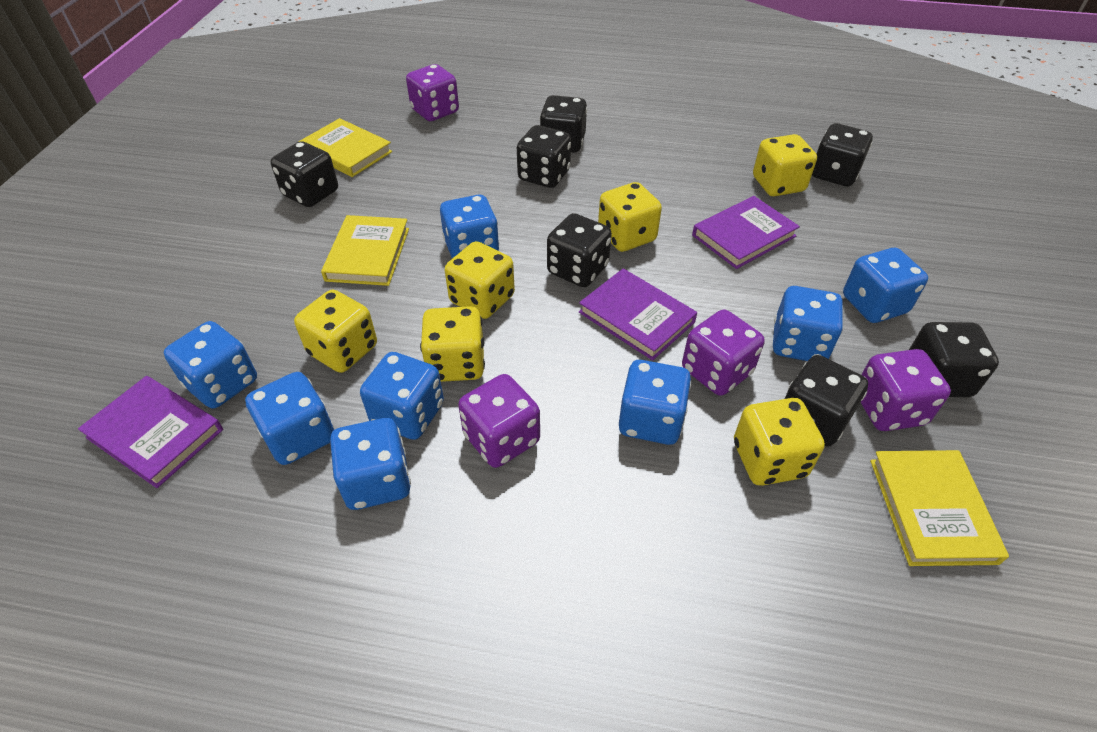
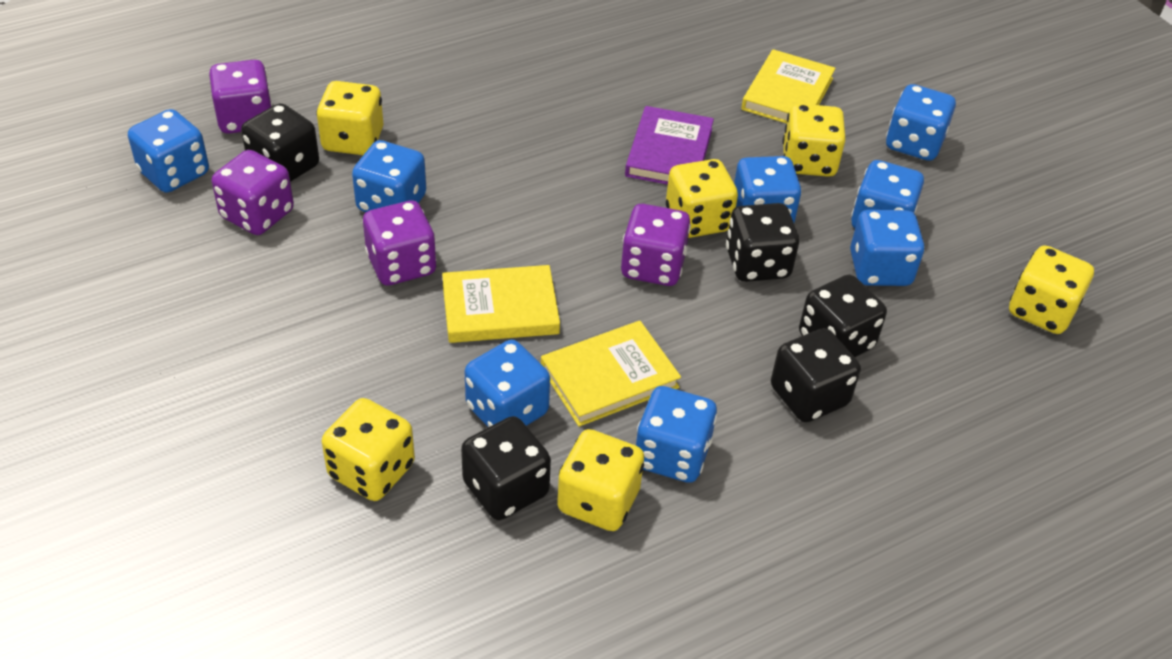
black dice: [271,141,338,207] [517,125,571,188] [540,95,587,153] [547,213,612,287] [785,355,868,446] [812,123,873,186] [909,322,999,397] = 7 -> [241,103,319,182] [461,416,551,520] [726,203,799,282] [771,328,861,422] [799,275,887,357] = 5
purple book: [78,376,223,488] [579,268,697,361] [692,196,800,269] = 3 -> [625,106,714,185] = 1

